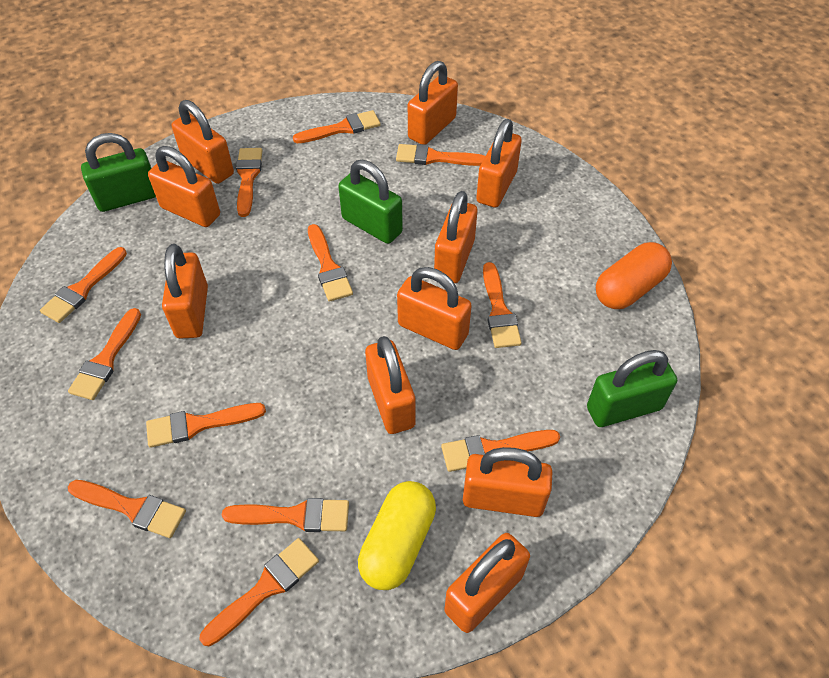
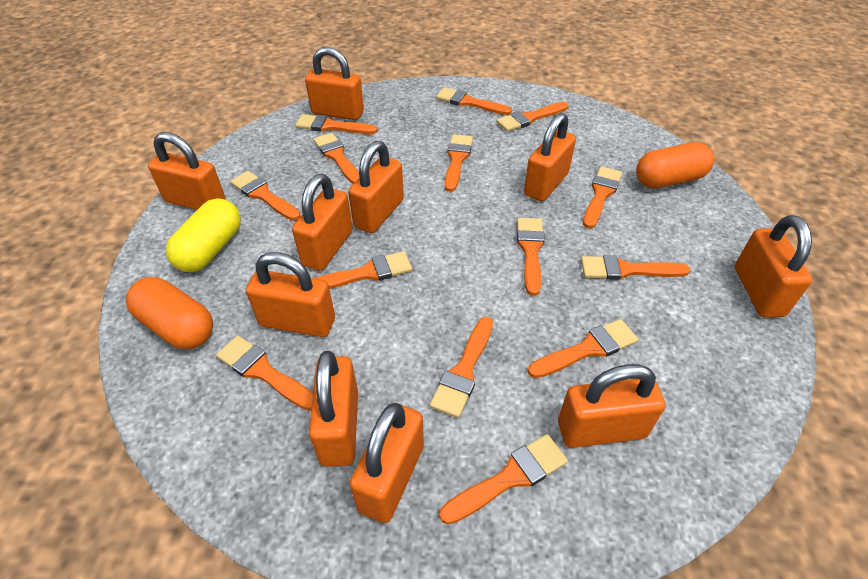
green padlock: [81,133,156,212] [338,160,403,244] [587,350,677,427] = 3 -> none = 0
orange brush: [40,247,127,323] [68,308,141,400] [68,480,186,538] [146,403,266,448] [199,538,319,647] [221,498,349,532] [236,148,262,217] [293,110,381,143] [308,224,353,302] [396,144,485,166] [441,430,560,472] [483,262,522,348] = 12 -> [216,335,313,411] [230,171,301,221] [295,114,378,134] [313,133,359,184] [315,251,412,289] [430,317,493,418] [436,87,512,115] [439,434,568,524] [444,134,473,192] [496,102,569,132] [517,218,545,296] [528,319,638,378] [581,255,690,280] [583,166,622,229] = 14
orange capsule: [596,242,672,309] = 1 -> [126,277,213,349] [636,142,714,188] = 2

